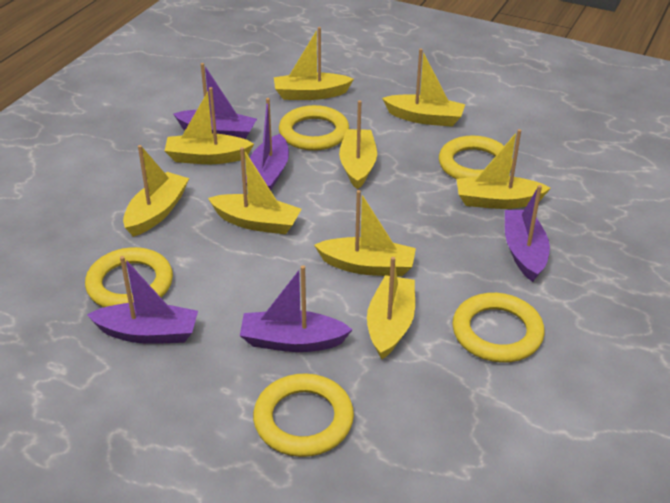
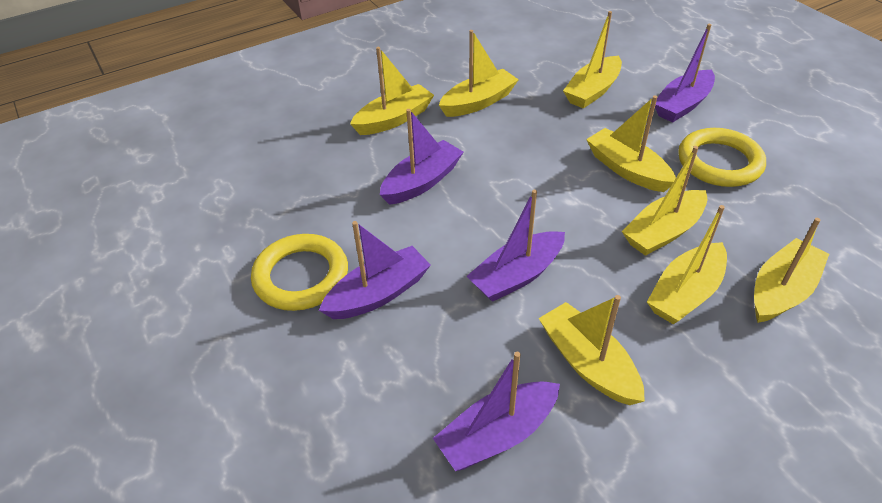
yellow boat: [123,145,189,237] [164,87,254,164] [208,147,302,235] [274,27,354,100] [314,190,416,277] [339,100,377,189] [367,257,415,359] [382,48,465,127] [457,129,551,209] = 9 -> [350,47,434,135] [439,30,519,117] [539,295,645,405] [563,11,622,109] [586,95,676,192] [622,146,707,256] [647,205,727,324] [754,218,829,323] = 8
yellow ring: [85,247,173,307] [253,373,354,457] [279,105,349,151] [439,136,513,180] [452,293,545,363] = 5 -> [251,234,348,311] [678,128,766,187] = 2

